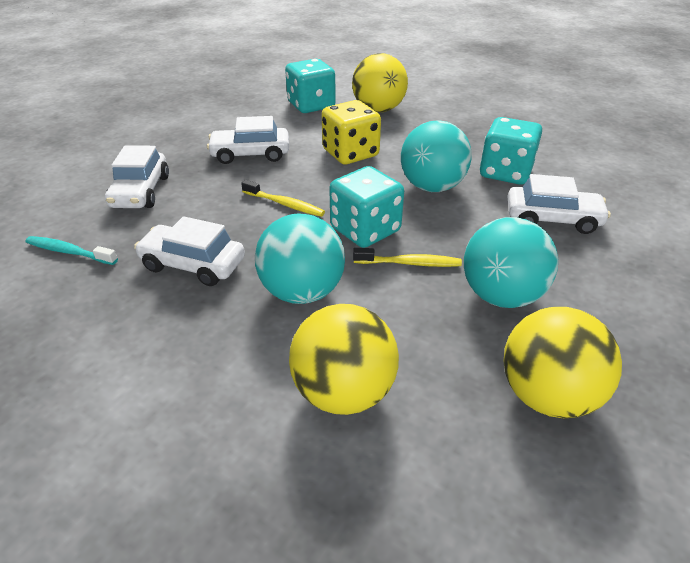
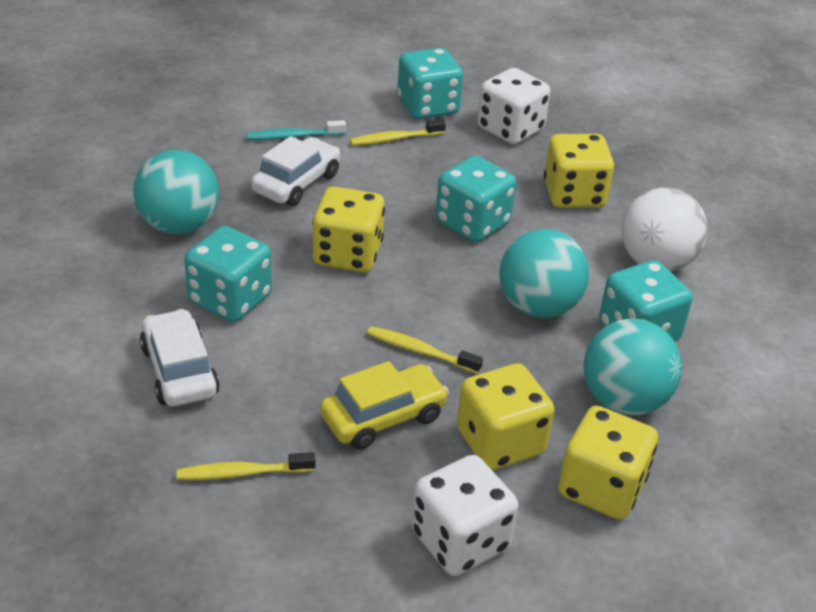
turquoise dice: [285,59,336,113] [329,166,404,248] [480,117,542,185] = 3 -> [184,226,272,322] [397,48,463,119] [436,155,516,242] [599,260,693,341] = 4
white ball: none = 0 -> [621,187,708,271] = 1
white car: [105,145,169,208] [134,216,245,286] [207,116,289,164] [507,174,611,234] = 4 -> [140,309,220,407] [251,136,340,206] = 2
white dice: none = 0 -> [411,455,518,576] [477,68,550,145] = 2
yellow ball: [289,304,399,415] [352,53,408,112] [503,307,622,418] = 3 -> none = 0
yellow car: none = 0 -> [320,361,449,450] = 1
yellow dice: [322,100,381,164] = 1 -> [312,186,385,272] [457,363,555,470] [544,134,614,208] [558,406,658,520] = 4
yellow toothbrush: [241,180,325,217] [353,248,462,267] = 2 -> [177,452,316,480] [350,119,446,146] [367,326,483,374] = 3

